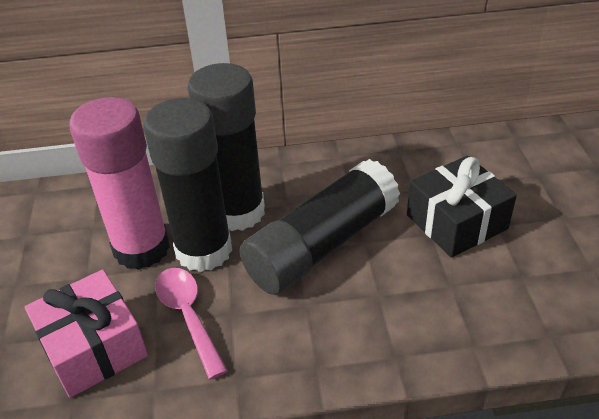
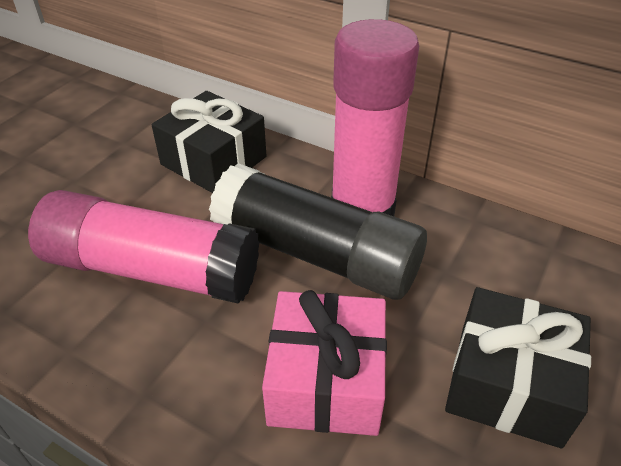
black gift: [407,156,517,258] = 1 -> [151,91,266,193] [445,287,591,448] = 2
black glue stick: [143,98,232,272] [188,63,265,231] [239,159,400,295] = 3 -> [209,163,427,300] = 1
pink glue stick: [69,97,170,270] = 1 -> [28,190,259,304] [331,19,419,216] = 2
pink spoon: [155,268,228,379] = 1 -> none = 0

